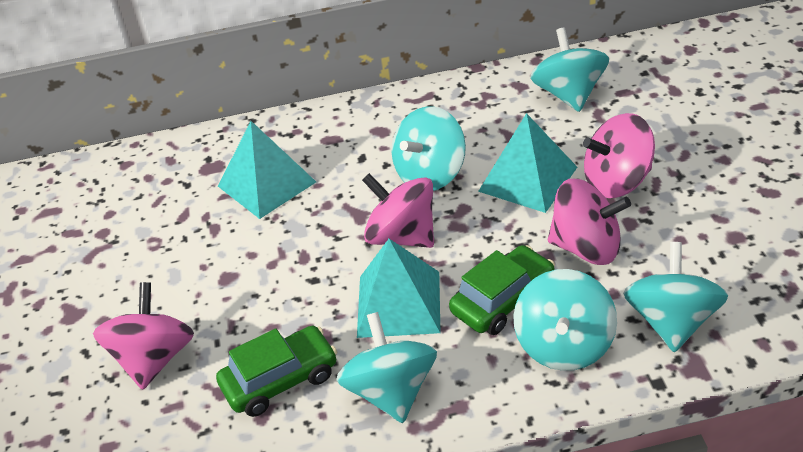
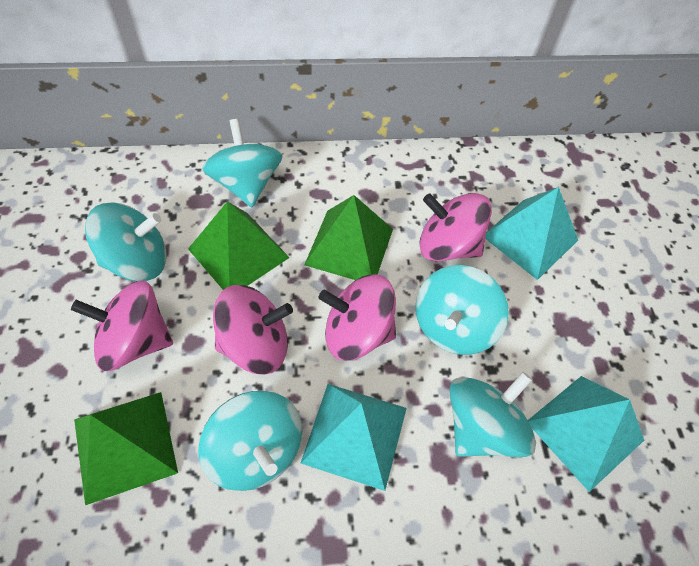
green car: [216,326,337,417] [449,245,555,335] = 2 -> none = 0
green pyramid: none = 0 -> [74,392,178,505] [188,201,290,290] [304,195,393,280] = 3

